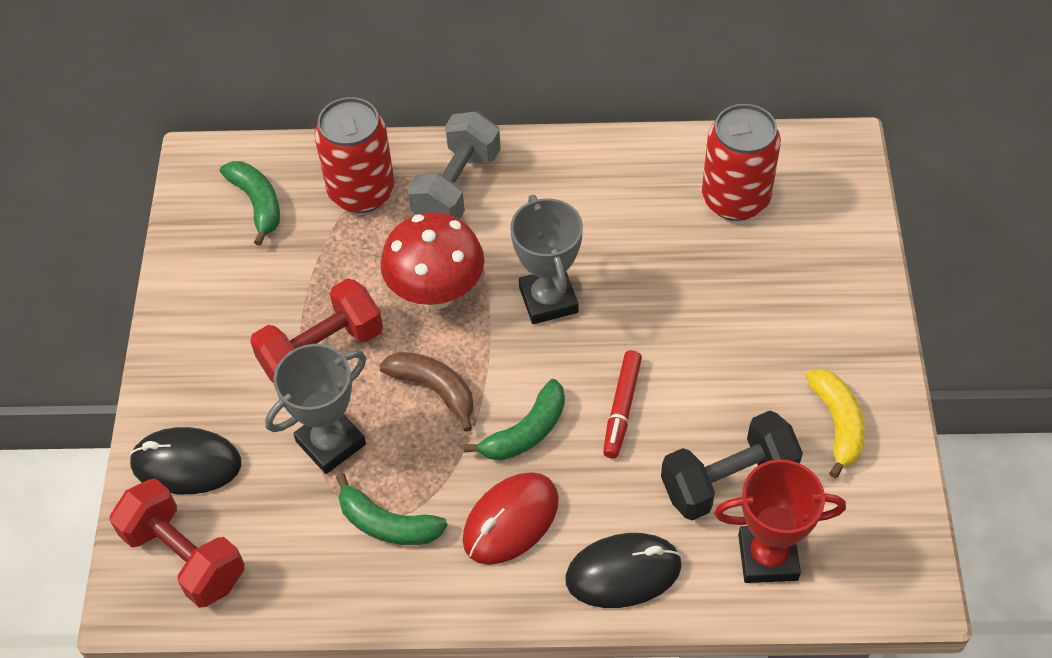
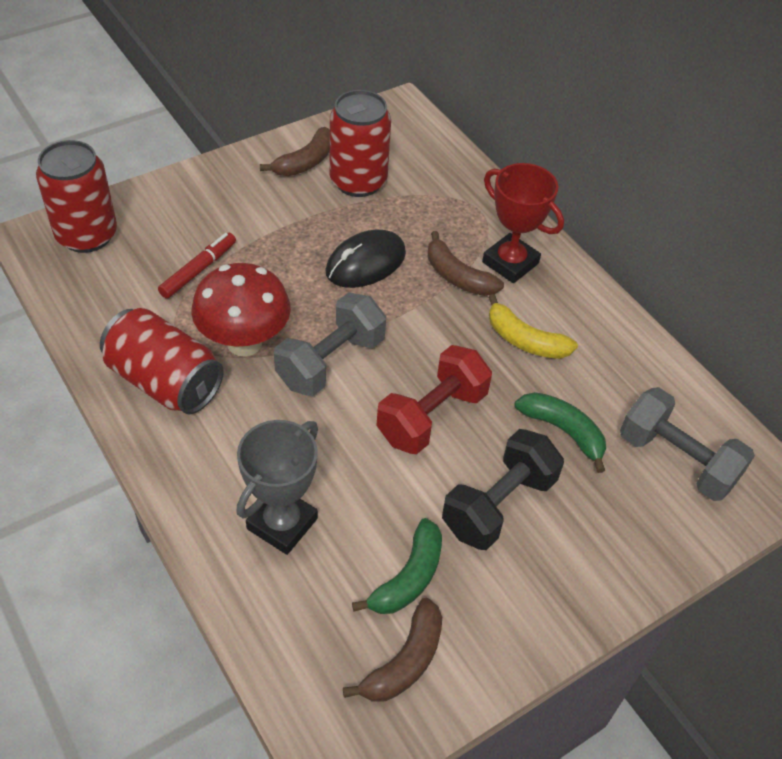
black mouse: [129,427,241,494] [565,533,682,608] = 2 -> [326,230,406,288] = 1
brown banana: [379,352,474,432] = 1 -> [260,127,330,176] [343,598,442,701] [427,231,504,296] = 3
green banana: [220,161,280,246] [336,473,447,545] [464,379,565,461] = 3 -> [352,518,442,614] [515,392,606,473] = 2
grey dumbbell: [407,111,501,219] = 1 -> [274,292,386,396] [620,387,755,501] = 2
grey trophy: [265,344,366,474] [510,195,583,324] = 2 -> [236,420,318,555] = 1
red can: [315,97,395,213] [702,104,781,221] = 2 -> [36,140,117,253] [100,308,224,414] [330,90,391,197] = 3
red dumbbell: [110,479,245,608] [250,278,383,383] = 2 -> [377,345,492,454] = 1
red mouse: [463,472,559,565] = 1 -> none = 0

